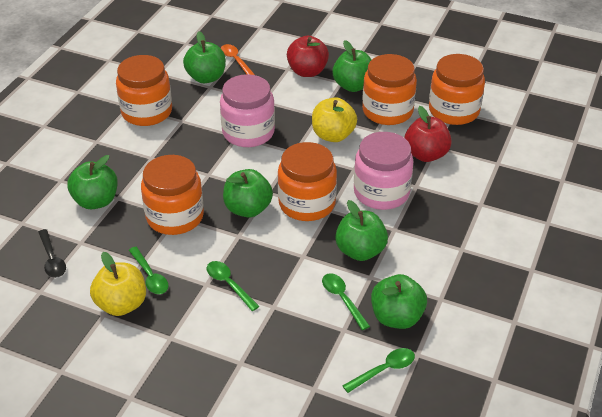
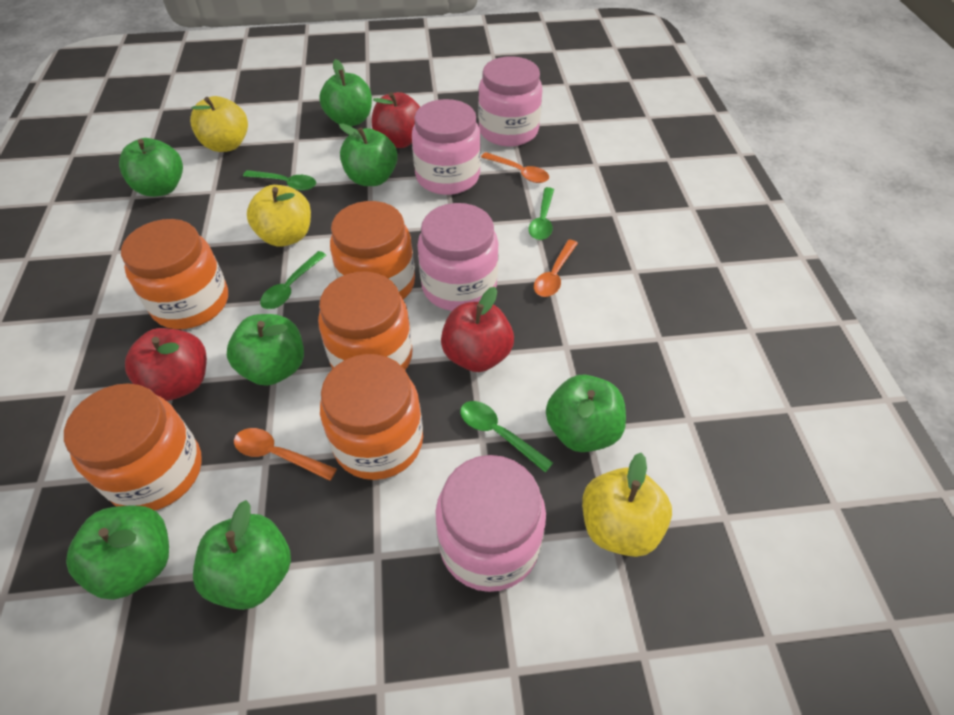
black spoon: [38,229,66,278] = 1 -> none = 0
green apple: [67,155,118,209] [183,31,226,83] [223,169,273,218] [332,40,371,92] [335,200,388,261] [371,274,427,329] = 6 -> [66,505,169,600] [119,138,183,197] [193,500,291,610] [227,314,304,386] [319,59,372,126] [339,123,398,186] [546,375,626,452] = 7
orange spoon: [221,44,255,75] = 1 -> [234,428,337,481] [481,152,549,183] [534,240,578,297] = 3
pink jar: [220,74,275,147] [354,132,414,210] = 2 -> [412,99,481,195] [417,203,499,311] [435,455,546,592] [478,56,542,146] = 4
red apple: [287,36,329,77] [404,106,452,162] = 2 -> [125,328,207,401] [372,92,420,148] [441,287,514,372] = 3
yellow apple: [90,252,146,316] [312,97,357,142] = 2 -> [190,96,248,152] [247,185,311,246] [582,453,672,557] = 3

